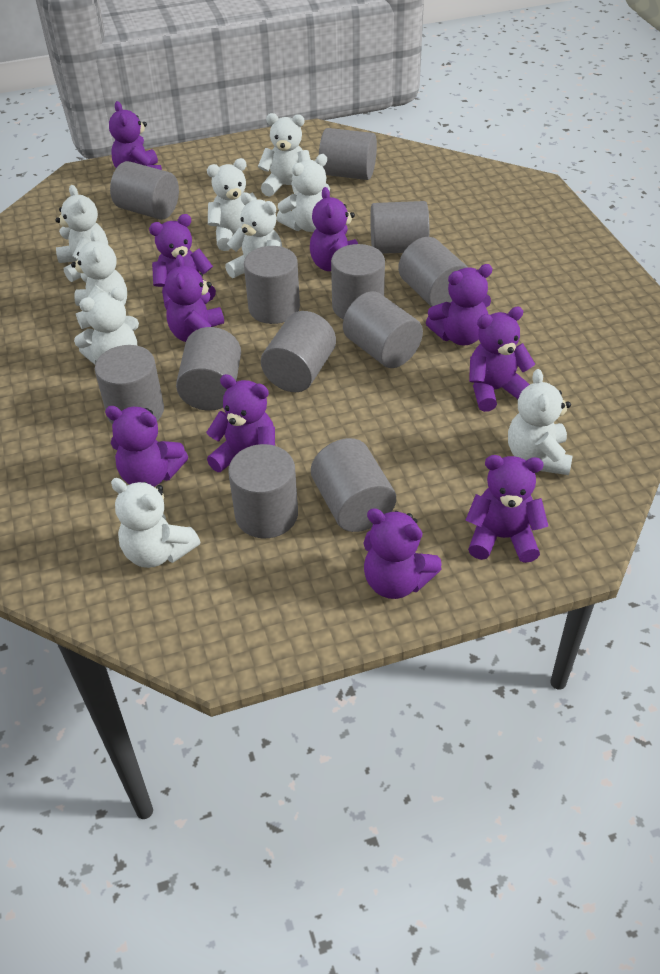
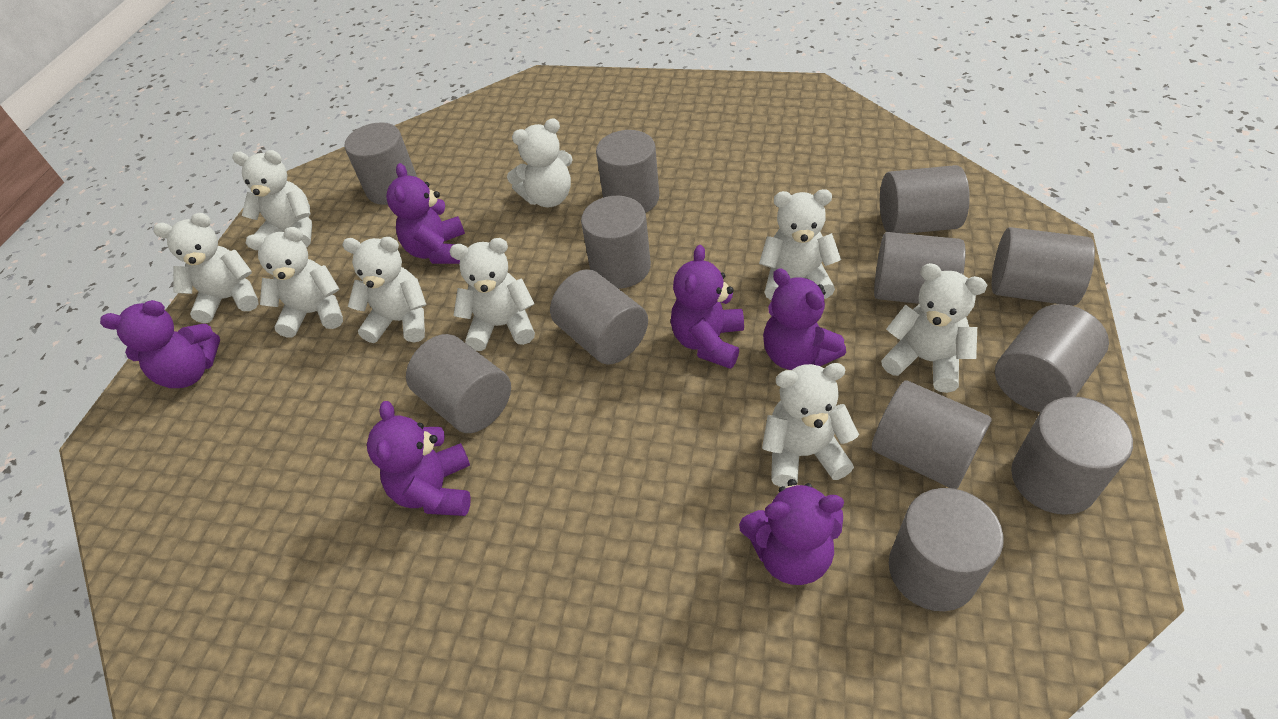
purple teddy bear: [105,406,188,487] [109,101,162,170] [149,214,216,310] [165,254,224,342] [206,374,275,472] [310,187,358,271] [363,508,442,599] [426,264,493,345] [466,455,548,563] [469,307,535,412] = 10 -> [100,300,220,388] [367,401,471,516] [386,163,465,264] [671,245,744,369] [739,479,844,585] [763,268,846,370] = 6

